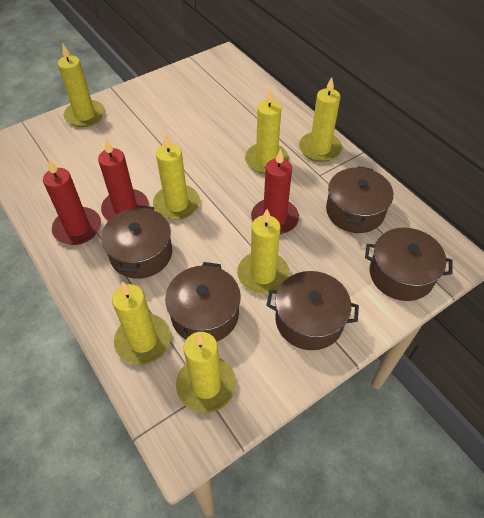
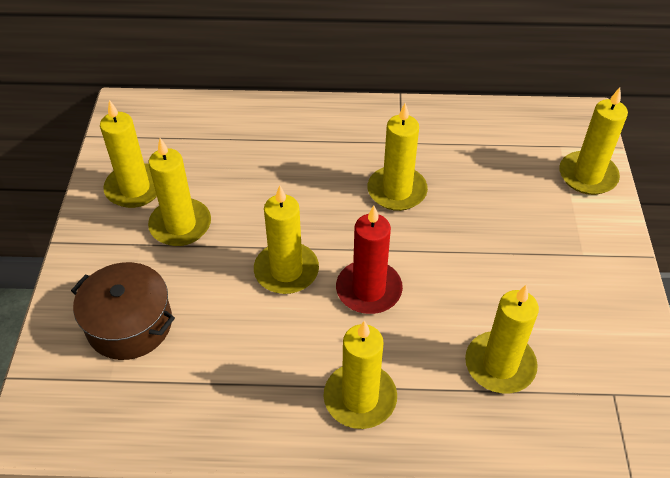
brown pot: [101,206,172,279] [165,262,241,341] [266,271,359,350] [326,166,393,233] [365,228,452,301] = 5 -> [71,262,175,360] = 1
red candle: [43,159,101,245] [98,139,149,221] [251,149,299,234] = 3 -> [336,206,403,314] = 1

